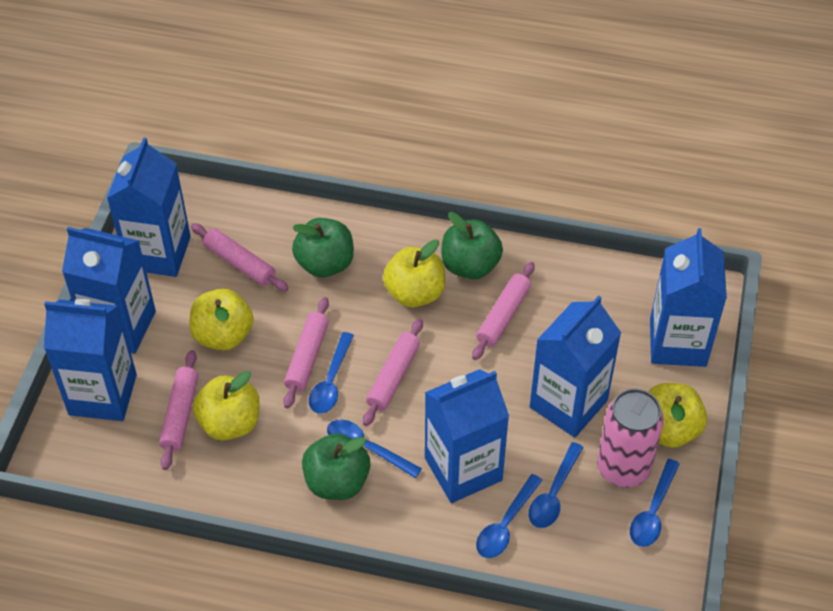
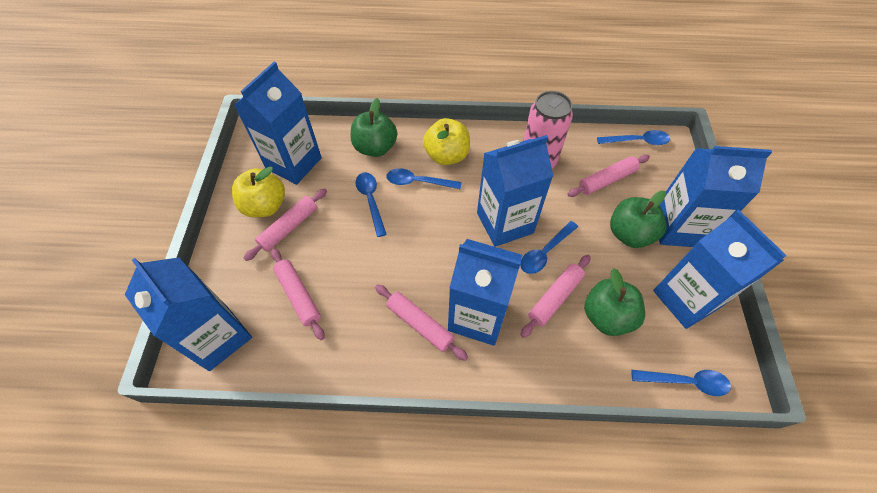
yellow apple: [189,288,254,351] [193,371,260,440] [383,239,445,307] [648,383,707,448] = 4 -> [232,166,285,217] [423,118,470,165] = 2

